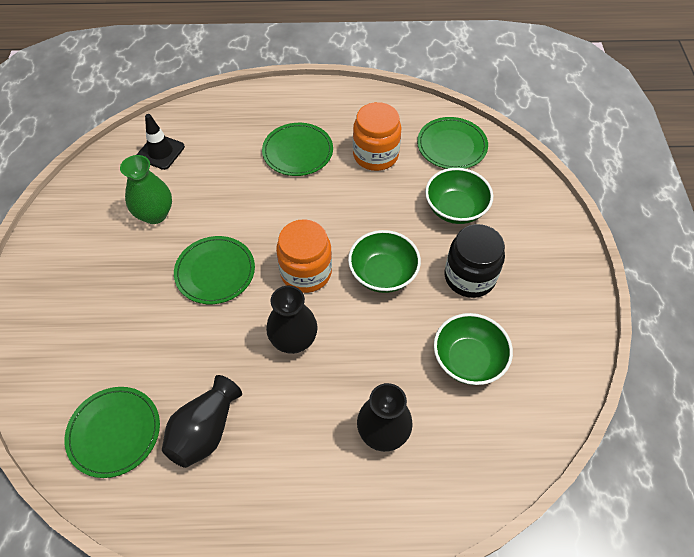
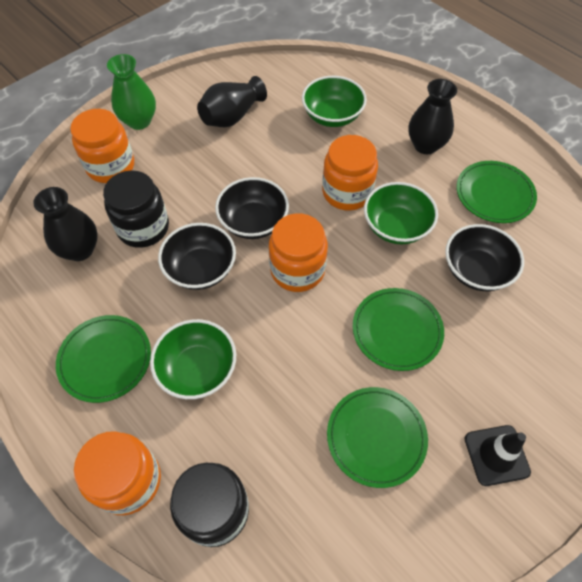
black bowl: none = 0 -> [158,223,236,290] [215,177,289,239] [445,224,524,291] = 3
black jar: [445,224,505,298] = 1 -> [103,170,169,248] [170,463,249,547] = 2
orange jar: [276,219,332,293] [353,102,401,171] = 2 -> [70,109,134,183] [74,431,161,515] [269,213,328,292] [322,135,378,211] = 4

